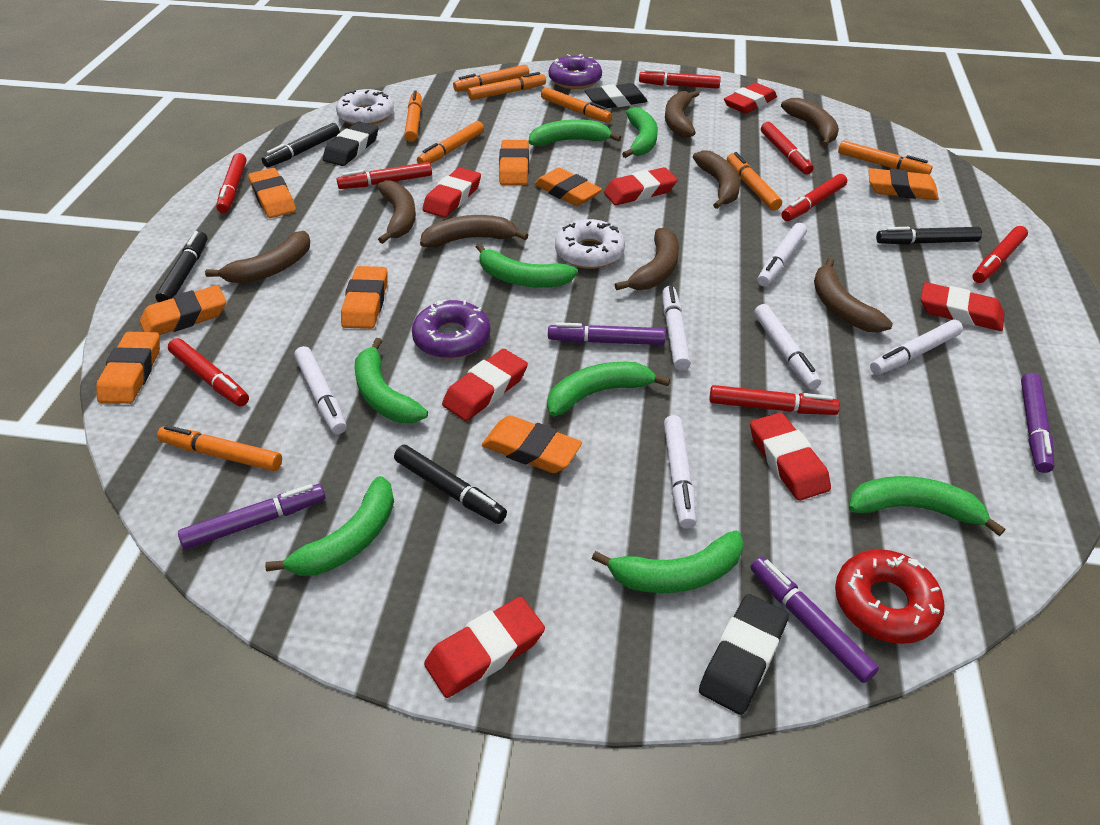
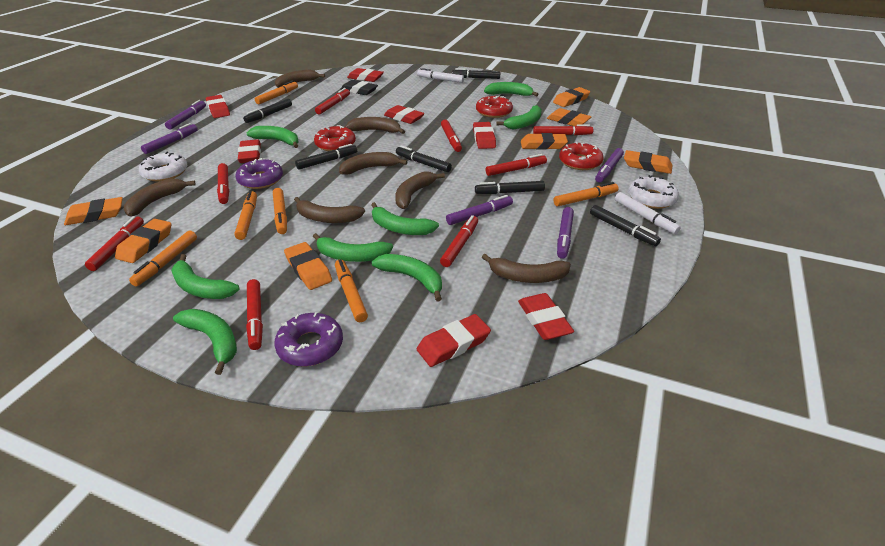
black eraser: [323,121,378,166] [585,83,648,108] [699,594,789,715] = 3 -> [340,80,378,95] = 1
black marker: [155,231,208,302] [262,123,340,168] [394,445,507,524] [876,227,982,245] = 4 -> [243,99,292,123] [295,144,357,170] [396,145,452,172] [452,68,501,79] [475,181,545,194] [590,205,661,246] = 6
brown banana: [205,231,310,284] [377,180,416,244] [420,215,528,248] [615,228,679,290] [665,90,699,138] [693,150,740,209] [781,98,839,147] [814,258,893,333] = 8 -> [124,178,196,217] [275,70,325,88] [294,197,365,223] [339,152,408,175] [345,117,405,134] [395,171,445,209] [482,254,571,283] = 7
orange eraser: [96,332,160,404] [140,285,226,335] [248,168,296,218] [341,266,388,329] [482,415,582,473] [499,140,529,185] [534,168,602,206] [868,168,939,200] = 8 -> [64,197,123,225] [115,219,171,263] [284,242,332,290] [521,133,568,150] [547,108,592,126] [553,87,590,107] [624,150,672,174] = 7
orange marker: [157,425,282,471] [404,90,422,142] [417,121,484,164] [453,65,529,92] [468,72,546,100] [541,87,612,123] [727,152,782,210] [838,141,933,175] = 8 -> [129,231,197,287] [234,191,257,240] [255,81,298,104] [273,188,287,234] [335,259,368,322] [553,182,619,206] = 6
purple marker: [178,484,326,549] [548,322,666,345] [750,557,879,683] [1021,373,1054,473] = 4 -> [141,123,198,154] [165,100,206,130] [446,195,513,225] [557,207,574,259] [595,148,624,183] = 5
red donut: [835,549,945,644] = 1 -> [314,125,356,151] [476,96,513,118] [559,142,604,170] = 3
white marker: [294,346,347,434] [662,286,691,371] [664,415,696,528] [754,304,821,390] [758,223,807,287] [870,320,963,375] = 6 -> [417,68,464,83] [615,192,681,234] = 2

